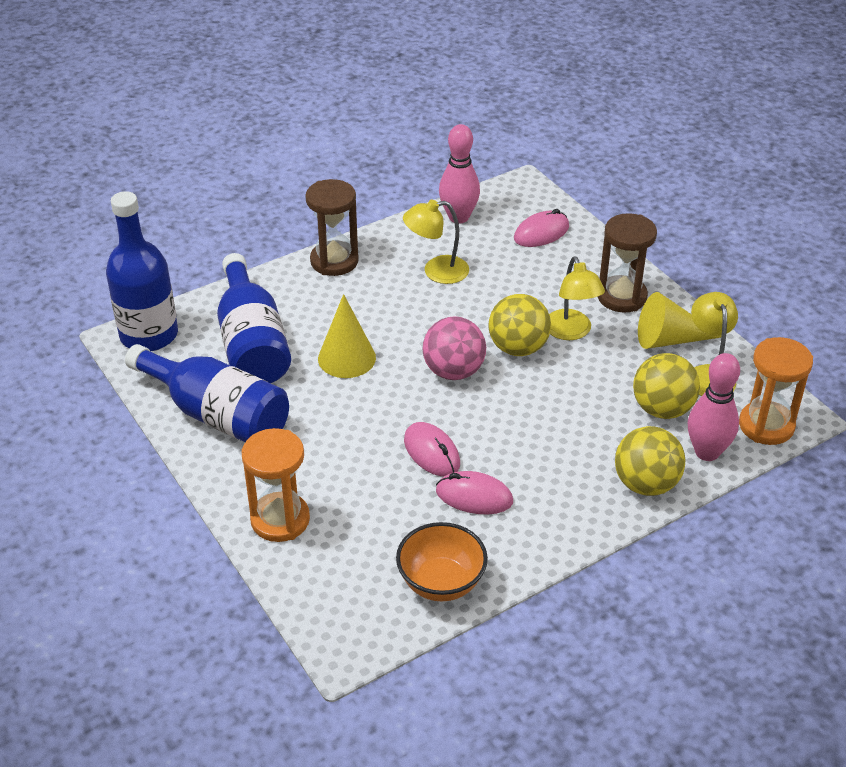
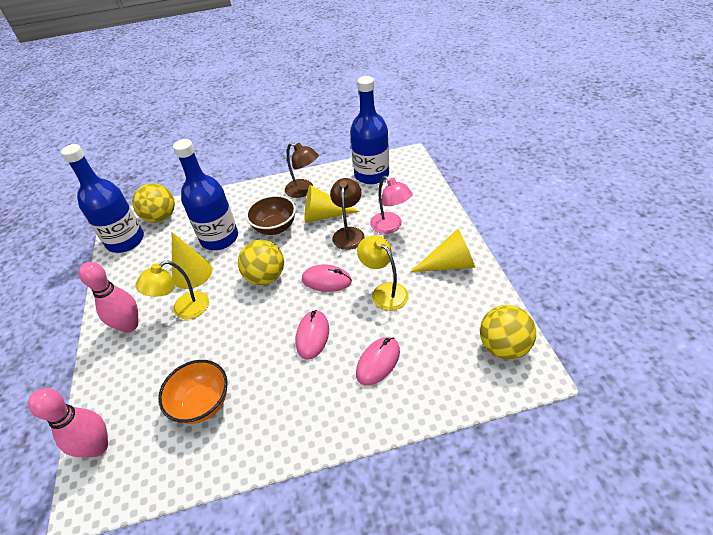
brown bowl: none = 0 -> [246,195,296,235] = 1
brown hourglass: [305,179,359,276] [597,213,657,313] = 2 -> none = 0
brown lamp: none = 0 -> [285,142,319,198] [330,178,365,250] = 2
orange hourglass: [242,428,310,542] [739,337,813,445] = 2 -> none = 0
pink ball: [422,316,486,380] = 1 -> none = 0
pink lamp: none = 0 -> [370,176,413,234] = 1
yellow cone: [318,294,376,378] [638,292,721,349] = 2 -> [172,232,212,289] [304,185,360,223] [410,229,475,272] = 3
yellow lamp: [403,200,469,284] [549,256,605,340] [691,292,738,396] = 3 -> [135,261,209,319] [357,235,409,311] = 2

